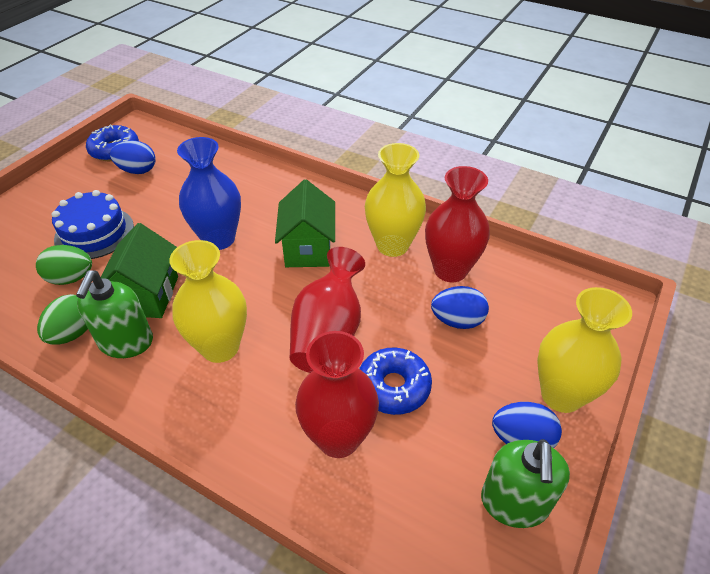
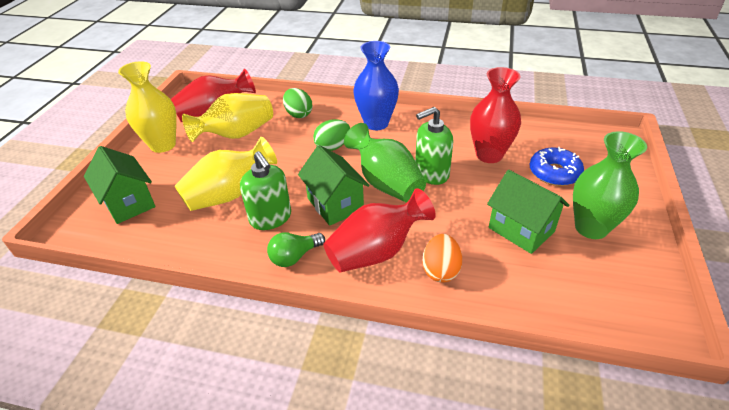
blue cake: [52,190,134,259] = 1 -> none = 0
blue donut: [86,125,139,161] [359,348,432,415] = 2 -> [529,147,584,186] = 1
blue egg: [110,140,156,174] [431,286,489,329] [492,402,562,448] = 3 -> none = 0
green house: [101,223,178,318] [275,179,335,267] = 2 -> [84,146,156,224] [298,145,370,226] [487,170,569,254] = 3
green light bulb: none = 0 -> [267,232,325,267] = 1
green vase: none = 0 -> [344,123,426,202] [573,131,647,239] = 2
orange egg: none = 0 -> [422,234,462,283] = 1

